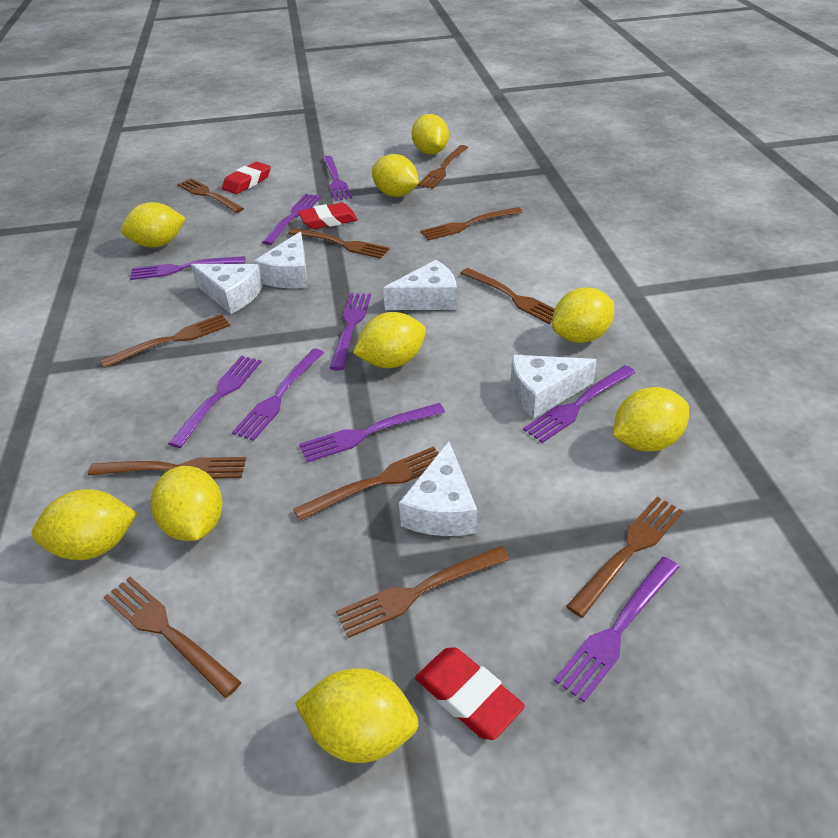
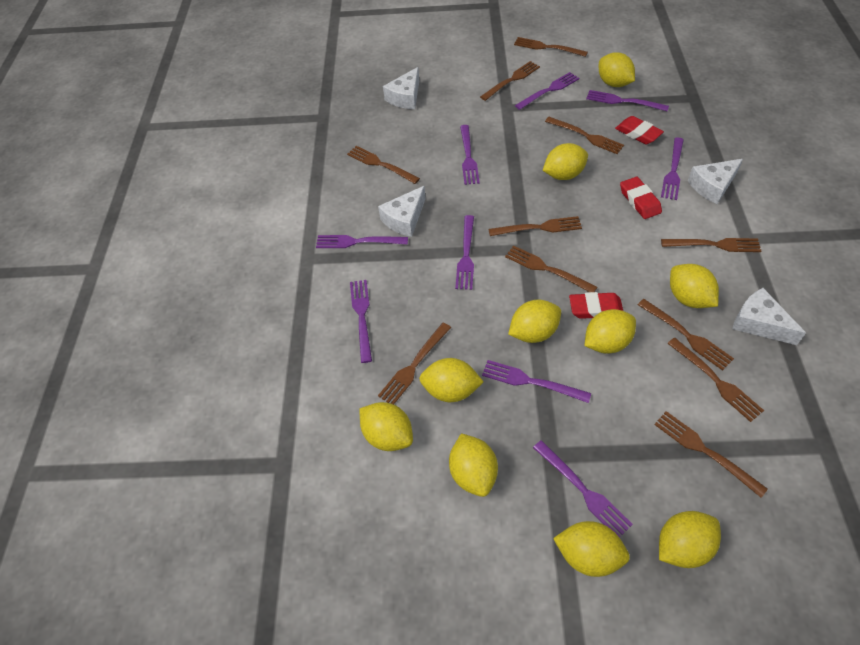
white cheese: [191,264,263,314] [254,232,308,288] [383,260,457,310] [399,441,477,536] [511,355,597,419] = 5 -> [378,186,425,237] [383,67,419,109] [688,159,743,204] [732,288,806,345] = 4
yellow lemon: [32,489,138,560] [121,202,186,248] [151,466,222,541] [295,668,419,763] [353,312,426,368] [372,154,419,197] [411,114,449,154] [552,288,614,343] [613,387,689,451] = 9 -> [360,402,413,451] [419,358,484,402] [449,433,498,497] [508,300,561,343] [543,143,588,180] [553,521,630,577] [585,309,636,354] [599,52,635,87] [659,511,721,568] [670,264,719,308] = 10

